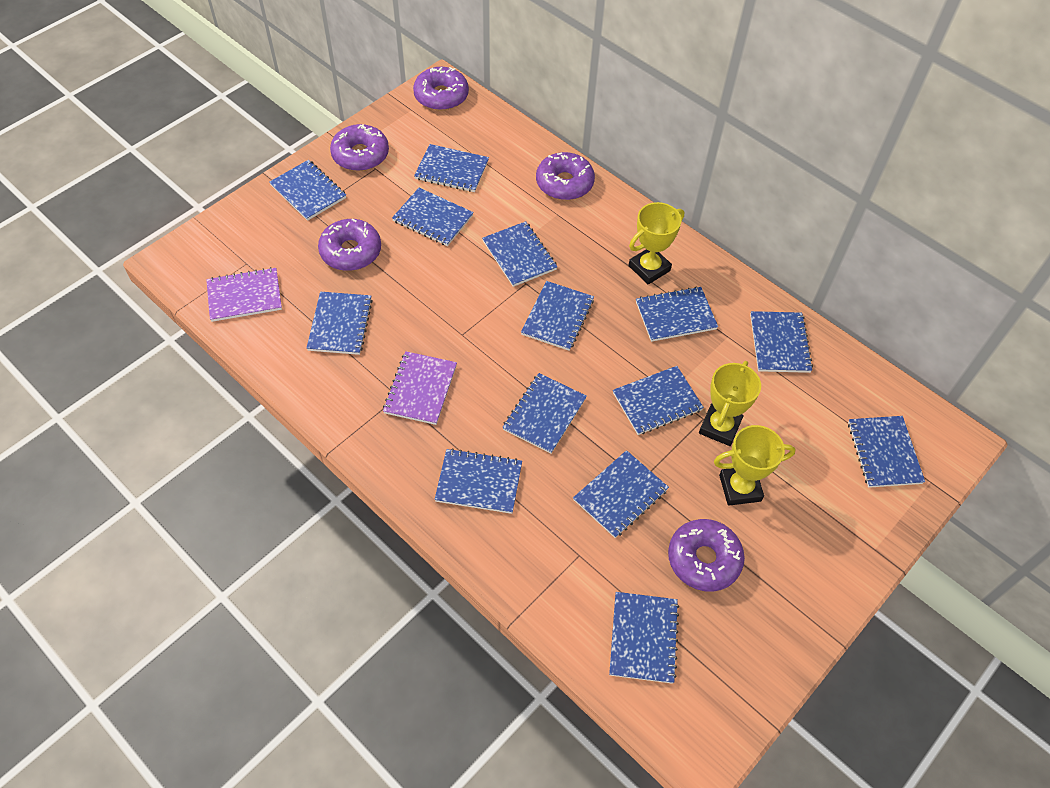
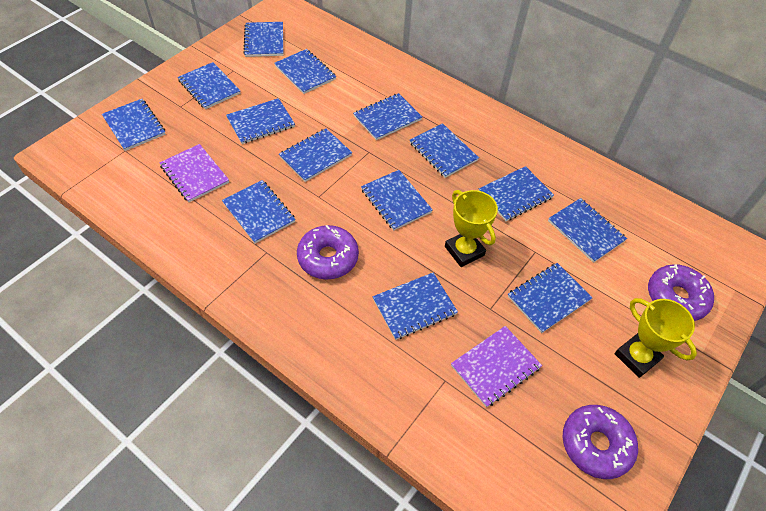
purple donut: [318,219,381,271] [330,124,389,171] [413,67,469,111] [536,152,595,200] [668,519,745,592] = 5 -> [297,225,359,279] [563,405,638,479] [648,264,714,321] = 3
yellow trophy: [628,202,684,284] [699,361,761,446] [714,425,796,506] = 3 -> [445,190,498,267] [615,298,697,378] = 2

